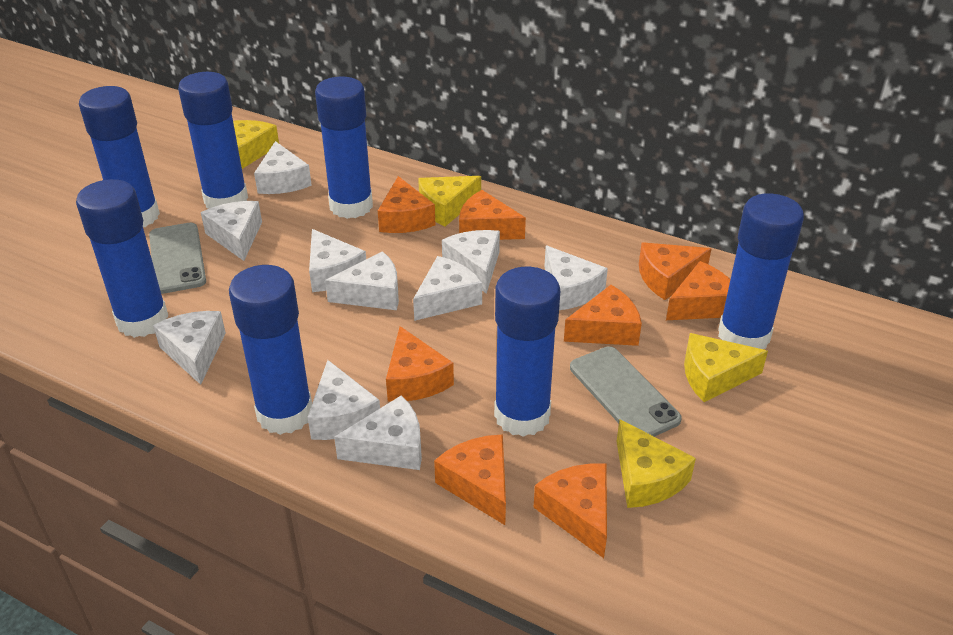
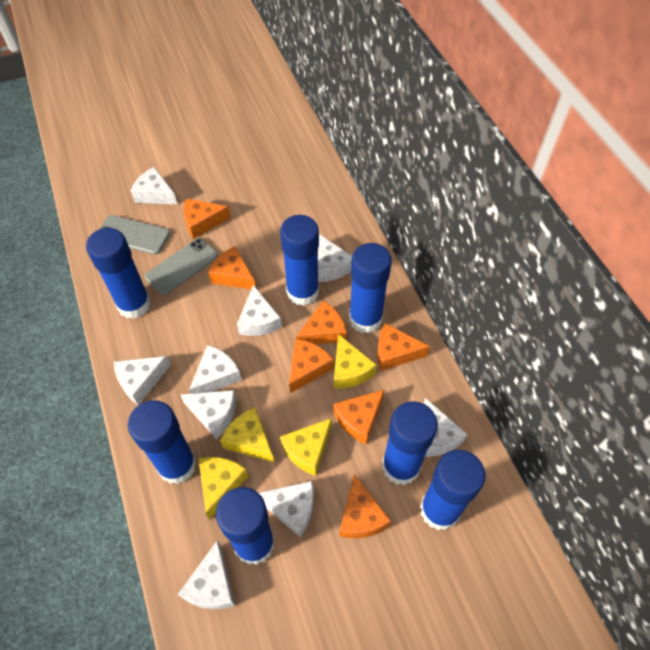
orange cheese: [378,176,435,233] [386,326,454,401] [434,434,506,525] [459,190,526,240] [533,464,607,558] [564,285,642,346] [639,242,711,300] [666,261,730,320] = 8 -> [183,198,230,239] [208,246,255,289] [289,339,334,393] [296,301,347,344] [333,389,385,444] [339,474,391,538] [377,323,430,371] = 7
white cheese: [153,311,226,385] [201,201,262,261] [254,141,312,194] [308,360,380,440] [309,229,366,292] [325,251,399,310] [334,396,422,470] [413,256,482,321] [442,230,500,294] [544,245,608,310] = 10 -> [114,356,171,405] [131,167,177,204] [178,540,235,609] [180,390,237,439] [189,345,242,394] [237,285,282,336] [259,481,314,537] [318,234,352,282] [424,398,467,457] = 9

